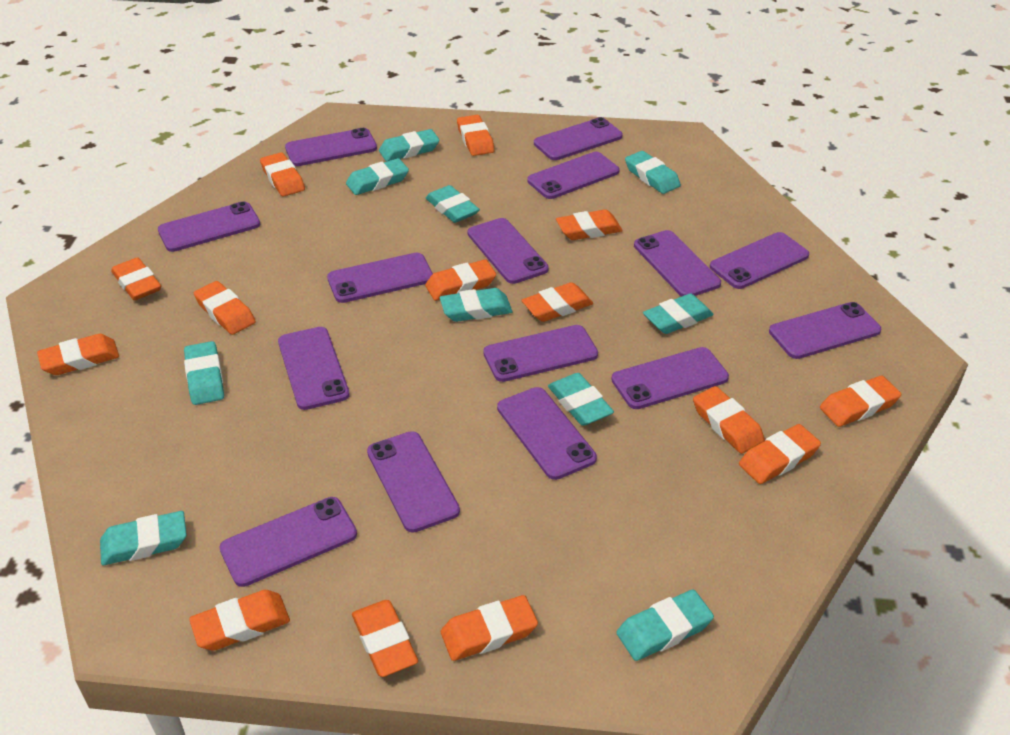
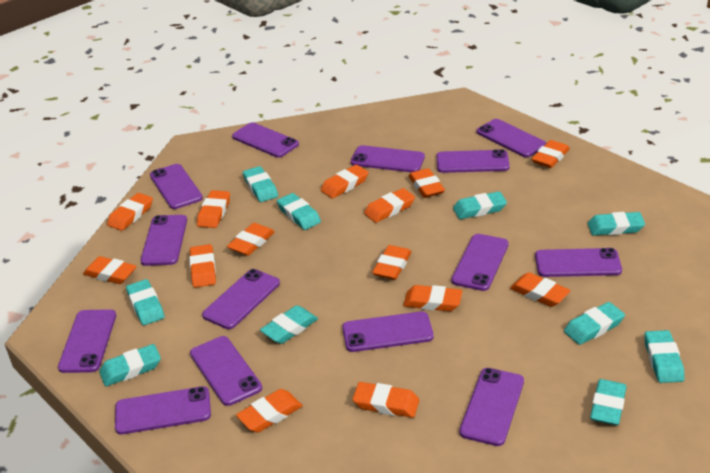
purple phone: [158,201,260,252] [220,497,357,587] [278,327,350,410] [285,128,377,166] [327,253,433,303] [367,431,460,533] [468,218,549,284] [483,325,598,382] [497,387,597,480] [527,152,620,199] [534,117,623,160] [611,347,729,409] [634,230,721,297] [710,232,809,289] [769,302,881,359] = 15 -> [58,309,116,373] [115,386,211,435] [141,215,187,266] [150,164,203,209] [190,336,262,406] [202,269,280,329] [232,122,299,158] [342,311,434,352] [351,145,425,172] [437,149,510,173] [451,234,509,291] [459,368,524,446] [477,119,546,157] [535,248,622,277] = 14

